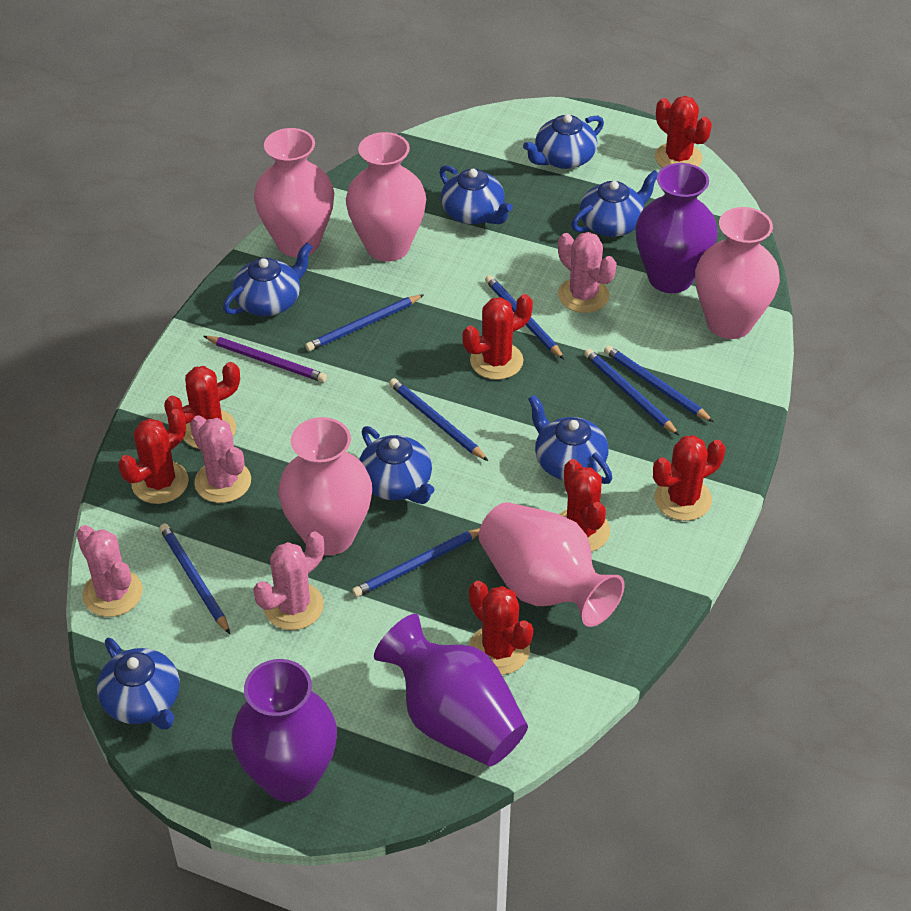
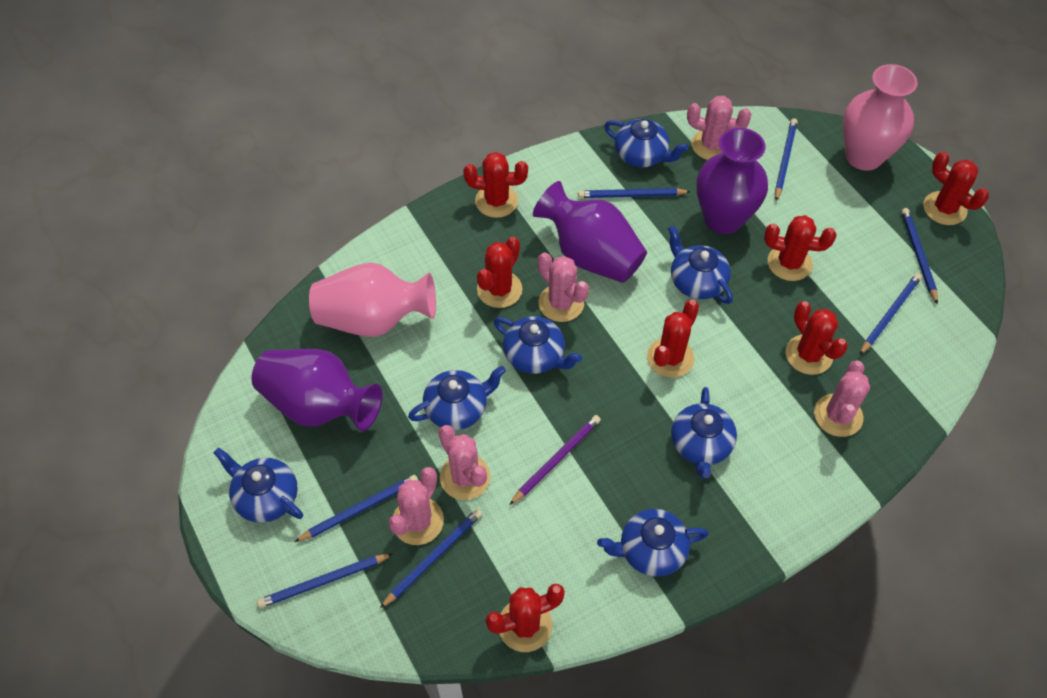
pink cactus: [76,525,143,617] [190,415,251,503] [253,532,324,630] [558,232,617,313] = 4 -> [388,467,444,545] [439,425,490,500] [538,252,589,322] [687,96,752,160] [814,361,870,437] = 5
pink vase: [254,128,334,257] [278,417,372,556] [346,132,426,262] [479,502,624,627] [695,207,780,339] = 5 -> [309,262,436,337] [843,64,918,171] = 2

